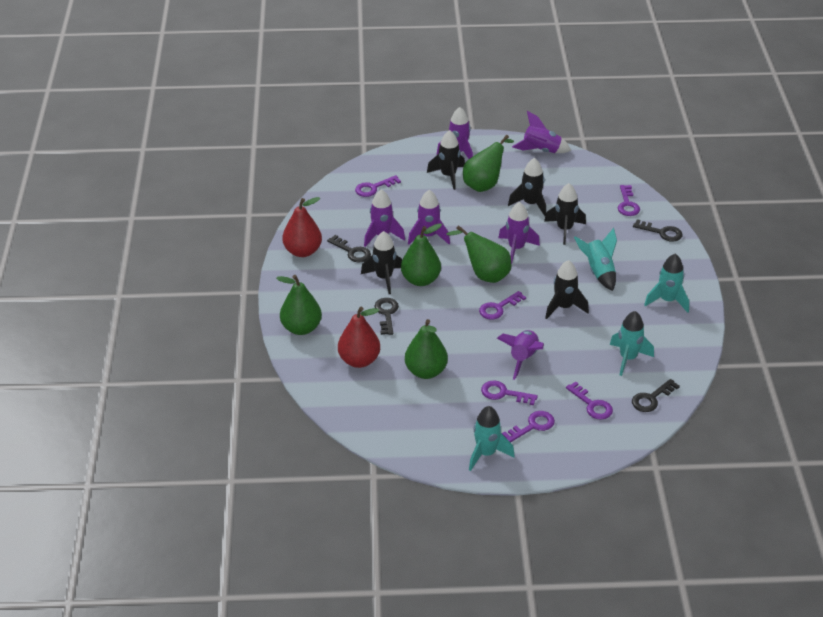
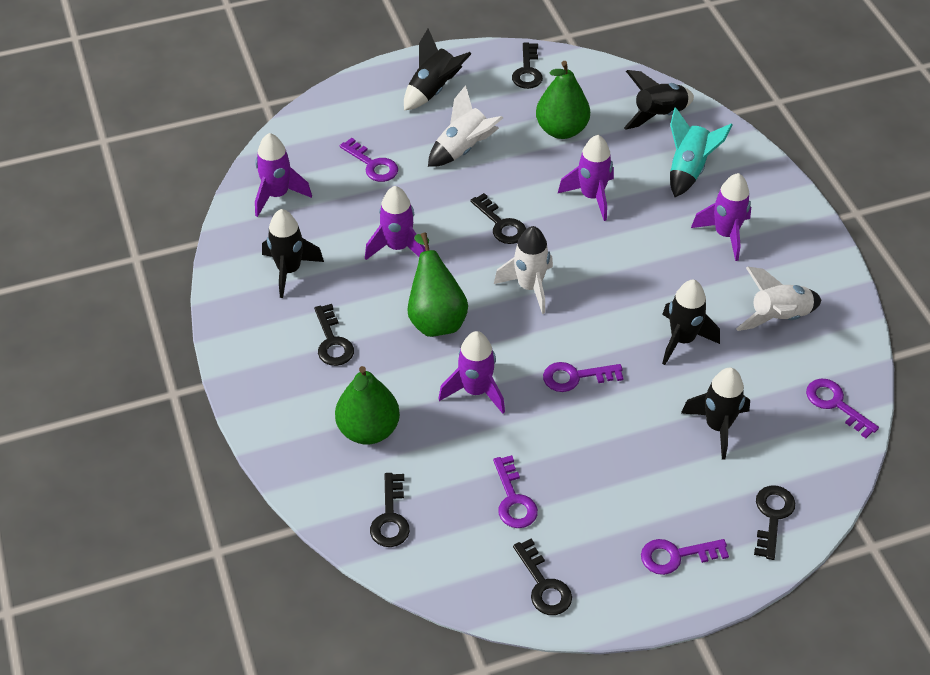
black key: [327,235,371,262] [374,298,399,335] [632,379,680,412] [633,219,683,242] = 4 -> [314,304,354,366] [370,473,410,547] [470,193,526,244] [512,43,543,89] [513,538,572,615] [754,485,795,560] = 6
green pear: [276,275,322,335] [401,223,442,286] [405,319,448,379] [446,225,511,283] [463,135,514,192] = 5 -> [335,366,400,445] [407,233,468,337] [536,61,590,139] = 3
purple key: [355,175,401,197] [479,291,526,320] [481,380,538,405] [502,411,555,443] [566,381,613,420] [618,185,640,216] = 6 -> [340,138,398,182] [493,455,538,528] [543,362,623,392] [641,539,729,575] [806,379,879,438] = 5
purple rocket: [364,189,405,247] [408,190,450,244] [437,107,473,159] [497,330,544,380] [498,202,540,264] [512,111,571,153] = 6 -> [255,133,312,217] [365,186,426,260] [438,331,505,414] [558,135,614,221] [691,173,751,261] = 5
red pear: [282,197,322,257] [338,307,380,368] = 2 -> none = 0
turquoise rocket: [469,406,515,471] [574,228,617,291] [610,311,654,376] [644,254,689,313] = 4 -> [670,107,733,197] = 1
white rocket: none = 0 -> [428,85,503,167] [494,226,553,314] [736,267,821,331] = 3

